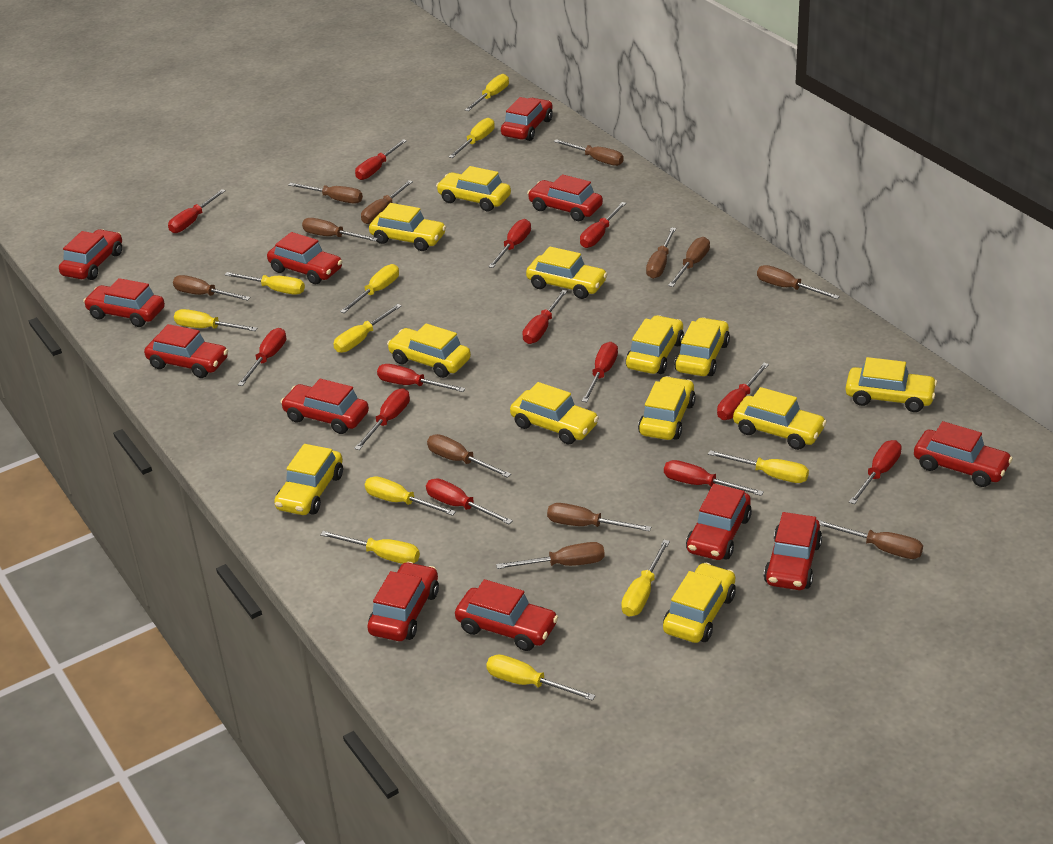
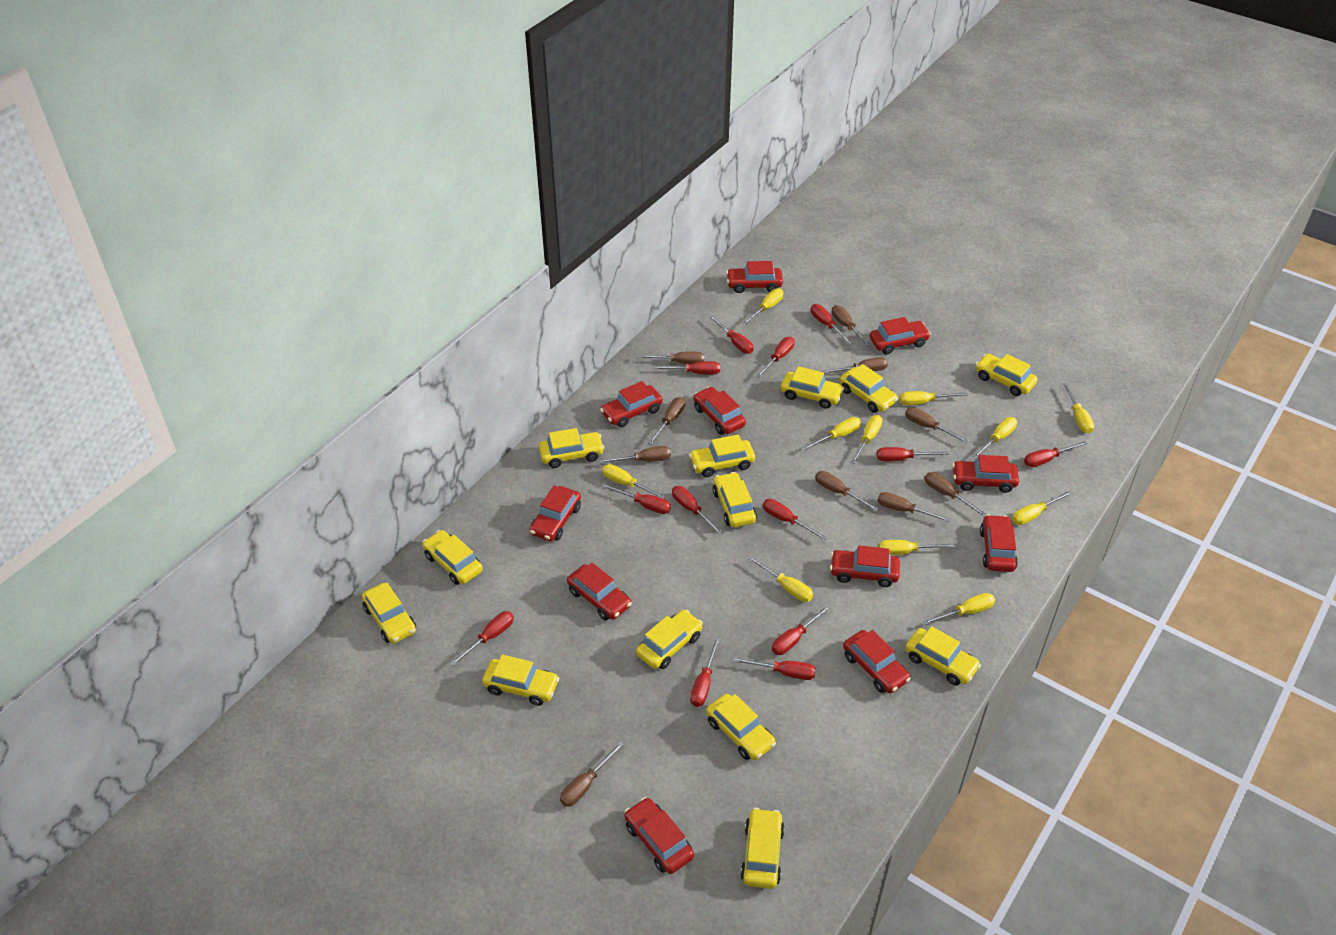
brown screwdriver: [173,275,251,301] [288,183,363,203] [302,218,378,241] [361,180,413,224] [427,434,511,478] [496,542,605,569] [547,503,651,531] [554,139,624,166] [646,227,676,279] [668,237,710,287] [757,265,840,299] [818,520,923,559] = 12 -> [560,742,624,807] [600,446,671,463] [638,351,704,364] [648,397,685,445] [815,471,879,511] [822,357,888,374] [832,305,871,347] [878,492,951,522] [905,407,969,443] [925,472,987,516] = 10
red car: [59,229,122,280] [83,278,165,327] [144,324,228,378] [267,232,343,284] [280,379,369,434] [367,562,439,641] [455,579,558,651] [501,97,553,141] [527,174,603,221] [686,484,752,560] [764,512,822,590] [914,421,1013,487] = 12 -> [530,485,581,541] [567,563,632,620] [600,381,663,427] [624,797,694,874] [693,386,746,435] [726,261,783,293] [830,545,900,587] [843,630,911,693] [870,317,931,354] [952,455,1019,493] [980,514,1018,572] = 11
yellow car: [274,444,343,515] [369,203,446,251] [387,323,471,378] [436,166,511,212] [510,382,599,445] [526,246,608,299] [626,315,684,374] [638,376,696,440] [663,563,736,643] [674,317,730,376] [733,387,827,450] [845,357,937,412] = 12 -> [362,583,416,643] [422,530,483,585] [482,655,559,706] [539,428,604,468] [636,609,703,669] [689,435,755,477] [706,694,776,760] [713,472,757,527] [740,808,785,889] [781,366,844,409] [839,364,898,413] [905,626,981,686] [975,354,1038,396] = 13

